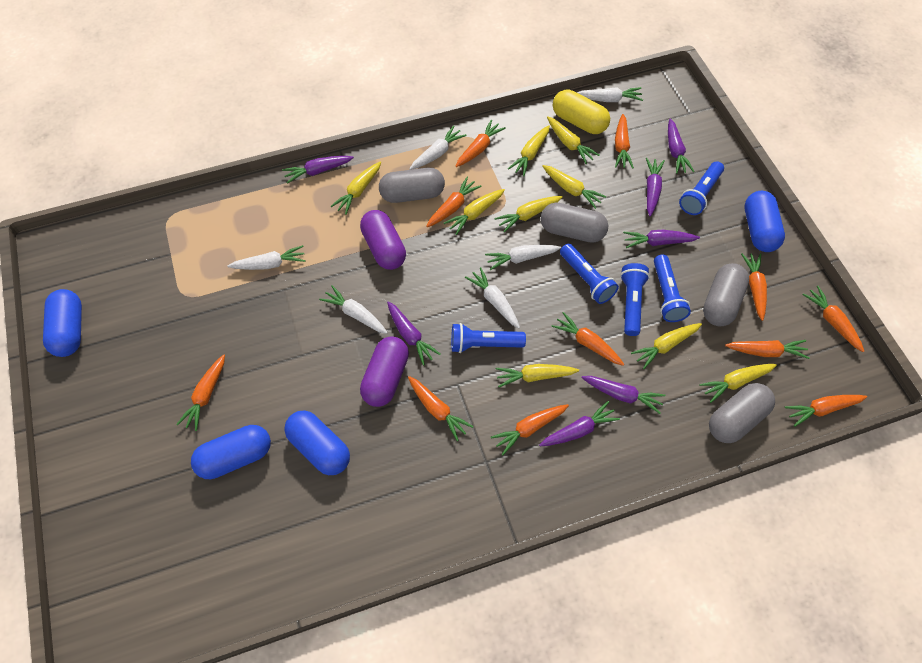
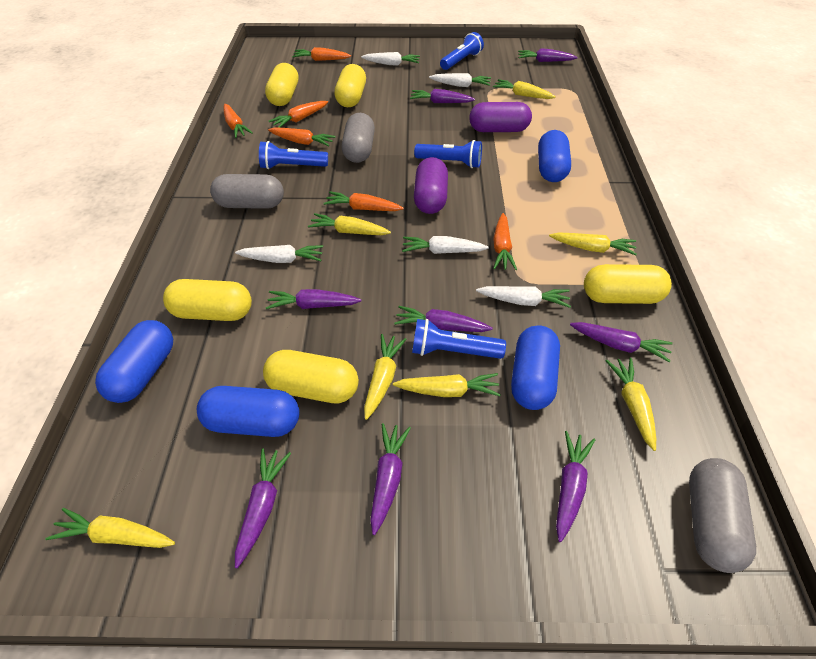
blue flashlight: [451,323,526,353] [560,244,619,304] [620,263,650,336] [654,254,691,322] [679,161,724,215] = 5 -> [259,141,328,169] [412,319,506,359] [414,140,482,168] [440,32,484,70] = 4
grey capsule: [379,168,445,203] [541,203,608,243] [703,263,749,326] [709,383,775,443] = 4 -> [210,174,284,209] [342,113,375,163] [689,458,756,573] = 3
orange carrot: [176,354,225,431] [408,376,473,441] [426,177,482,227] [456,120,506,167] [491,404,569,455] [551,312,624,366] [615,114,634,168] [725,340,809,359] [741,253,767,321] [785,395,867,427] [802,286,864,352] = 11 -> [223,104,253,138] [268,127,336,146] [269,101,328,128] [292,47,351,61] [324,191,404,211] [493,213,517,270] = 6
purple carrot: [282,156,354,184] [387,301,441,366] [539,401,620,446] [581,376,665,414] [623,230,700,248] [646,158,665,216] [668,118,695,174] = 7 -> [235,449,291,568] [266,289,361,309] [370,423,411,535] [394,306,493,332] [410,89,475,103] [518,48,578,62] [556,431,595,542] [570,322,673,362] = 8
white carrot: [227,245,306,270] [319,285,388,334] [410,126,467,170] [465,267,520,329] [485,245,561,270] [577,87,643,102] = 6 -> [235,245,323,263] [361,52,420,66] [402,236,489,254] [429,73,491,87] [476,286,571,308] = 5
yellow capsule: [553,89,610,134] = 1 -> [163,279,252,321] [263,350,359,403] [265,63,298,106] [334,64,366,107] [584,264,672,304] = 5
yellow carrot: [331,161,381,215] [444,189,505,235] [494,196,563,232] [496,364,579,387] [508,125,550,176] [542,165,606,209] [547,117,599,164] [631,323,702,369] [699,364,777,403] = 9 -> [45,508,175,548] [308,213,391,235] [364,334,406,420] [393,373,501,397] [493,79,556,99] [549,232,637,255] [606,358,656,451] = 7

